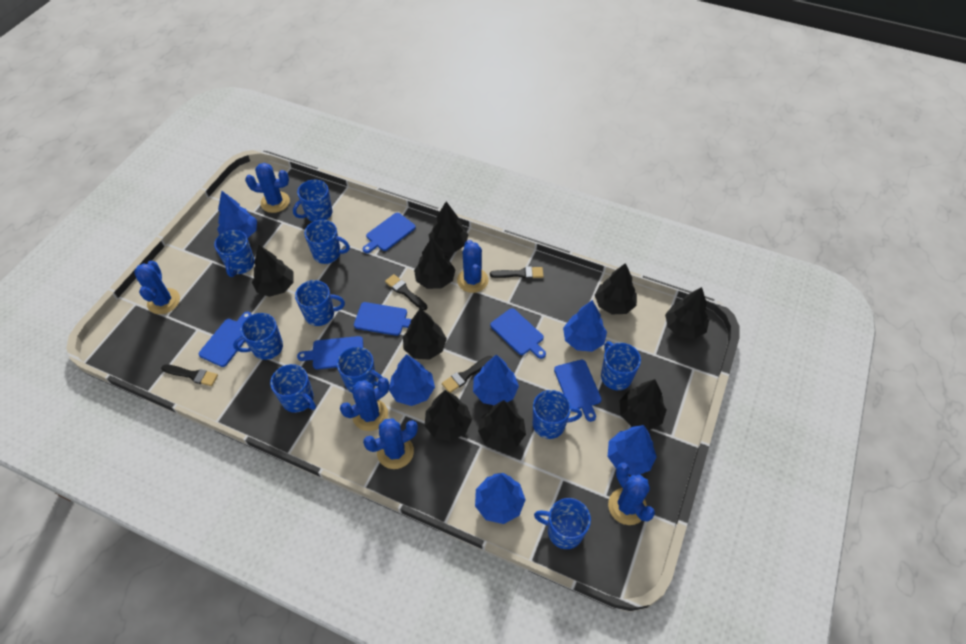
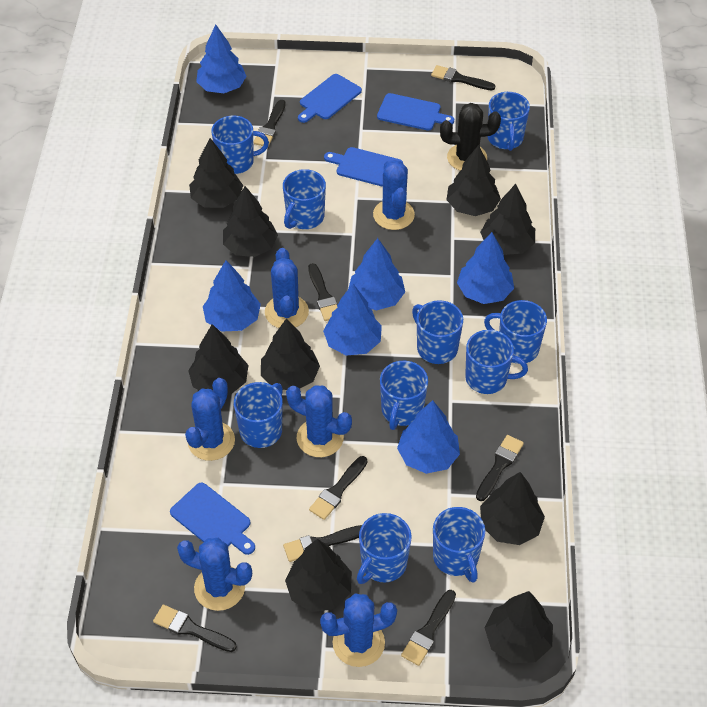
black brush: [161,364,218,386] [385,274,427,310] [442,356,493,393] [490,266,544,279] = 4 -> [153,605,237,652] [253,100,286,147] [283,525,362,562] [308,263,338,321] [309,456,367,520] [401,590,456,666] [431,65,495,90] [476,435,524,501] = 8
black cactus: none = 0 -> [440,103,501,171] = 1
blue cutting board: [199,311,252,367] [297,336,363,369] [354,302,412,336] [363,213,416,253] [490,308,546,359] [554,360,602,422] = 6 -> [170,483,255,555] [298,74,362,123] [324,147,403,187] [377,93,454,131] = 4

